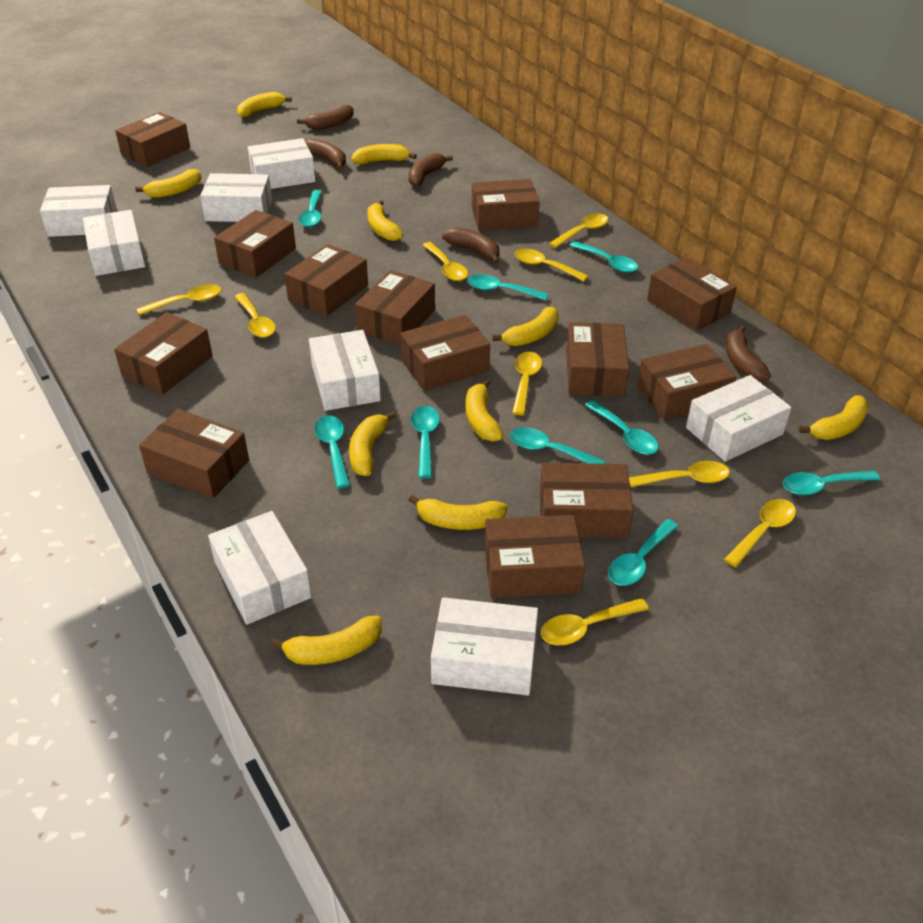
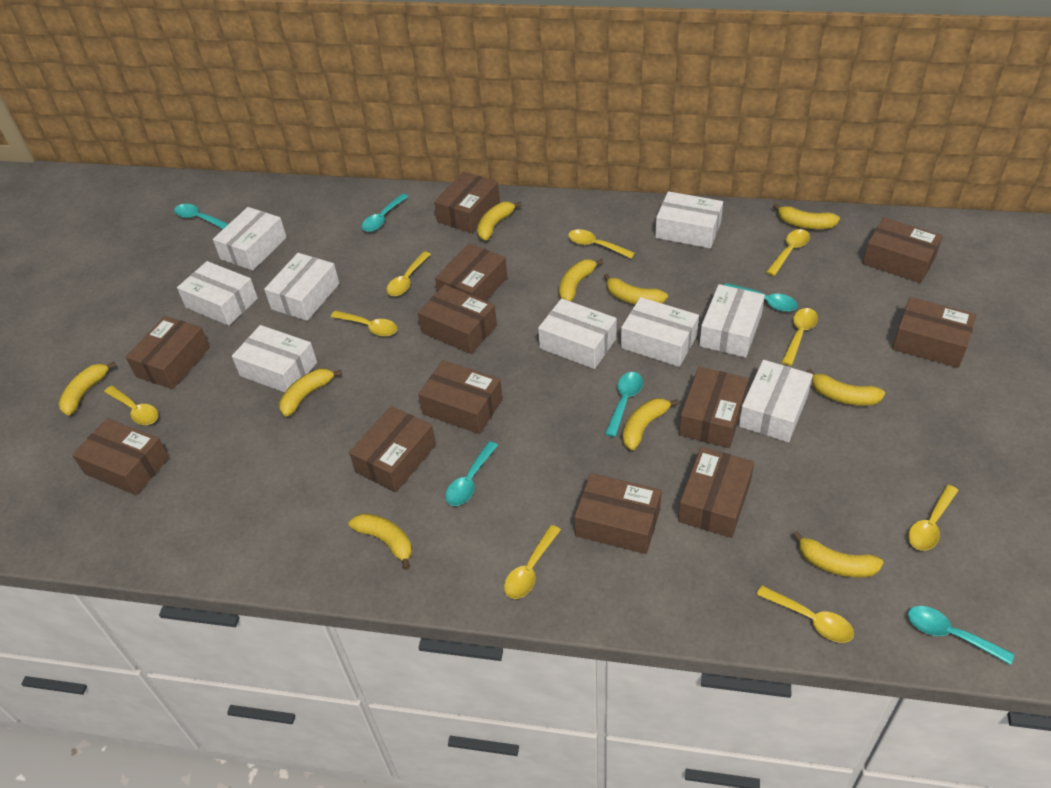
brown banana: [297,105,354,130] [305,139,346,170] [408,153,453,187] [442,227,499,264] [726,325,771,382] = 5 -> none = 0
brown box: [114,312,213,395] [115,112,190,167] [139,409,249,499] [214,210,296,278] [285,244,368,317] [355,270,435,346] [400,315,490,391] [472,179,540,231] [484,514,585,598] [540,463,633,538] [566,322,629,396] [637,344,736,421] [647,257,737,331] = 13 -> [72,418,169,495] [126,316,210,389] [349,406,436,492] [418,285,497,354] [418,360,503,434] [434,171,500,233] [435,243,507,301] [574,473,662,554] [678,447,754,538] [679,367,749,448] [862,217,943,283] [892,297,976,368] = 12
turquoise spoon: [299,190,322,227] [314,416,350,488] [411,406,440,478] [467,274,548,300] [510,427,606,464] [569,241,638,273] [585,400,659,455] [608,519,678,586] [783,471,880,495] = 9 -> [174,204,228,229] [362,194,409,232] [445,441,498,506] [605,372,643,437] [725,283,798,312] [908,606,1014,665] = 6
white box: [40,185,117,237] [83,210,145,276] [200,173,272,222] [208,511,311,625] [248,138,315,189] [309,330,381,411] [431,597,538,695] [686,375,791,462] = 8 -> [177,261,258,326] [213,207,287,271] [232,325,317,392] [264,253,339,321] [538,299,617,369] [621,297,699,367] [655,191,723,248] [699,284,765,358] [739,360,813,442] = 9

